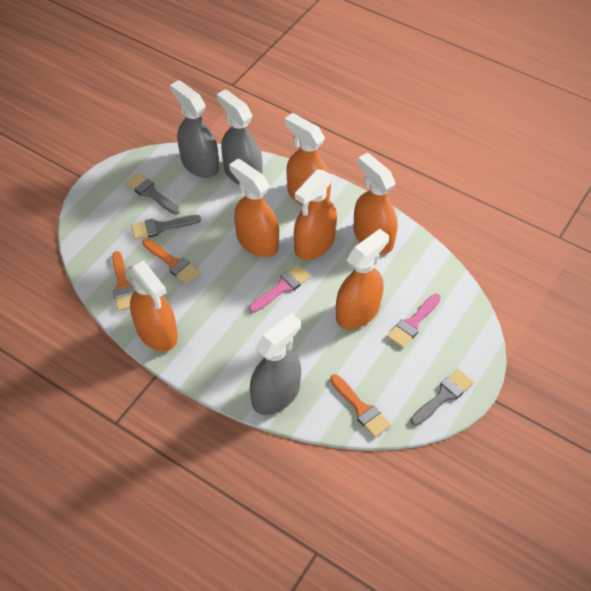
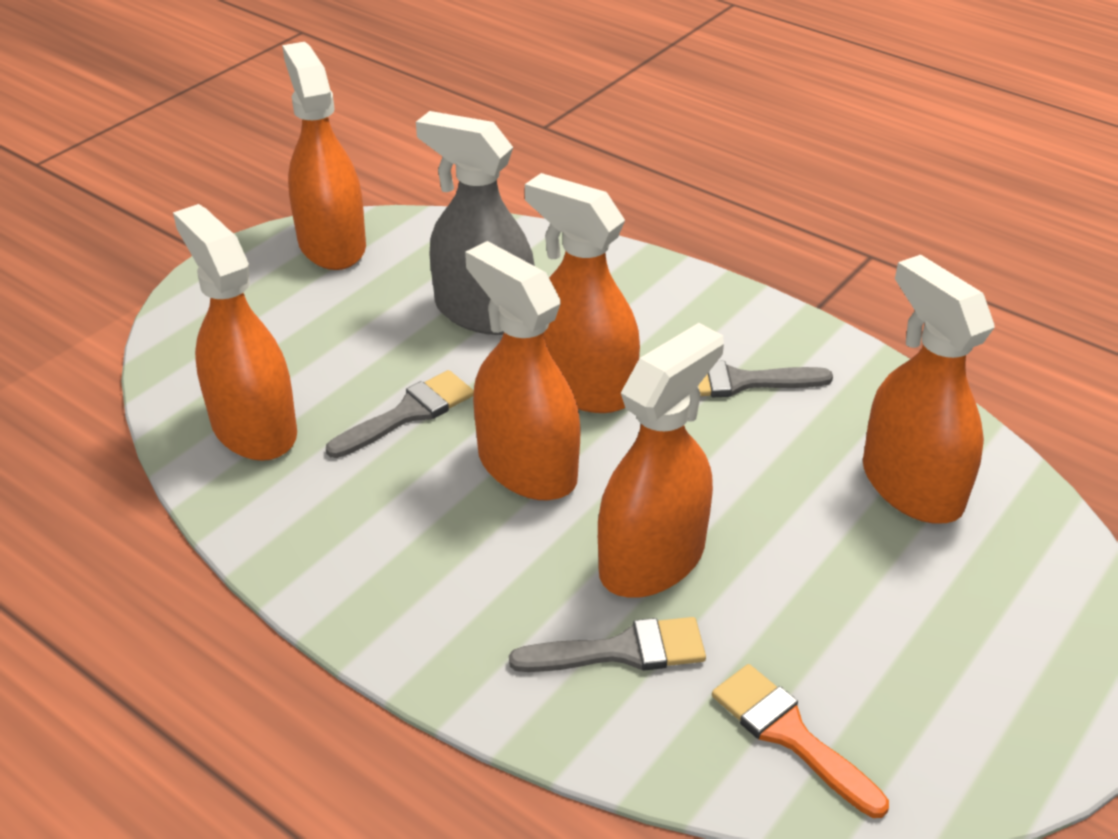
grey spray bottle: [170,80,219,178] [217,89,263,185] [250,313,301,415] = 3 -> [416,111,535,335] = 1
orange brush: [112,251,135,311] [142,238,200,284] [330,374,391,438] = 3 -> [712,664,889,818] = 1
pink brush: [249,264,311,313] [387,293,441,348] = 2 -> none = 0

